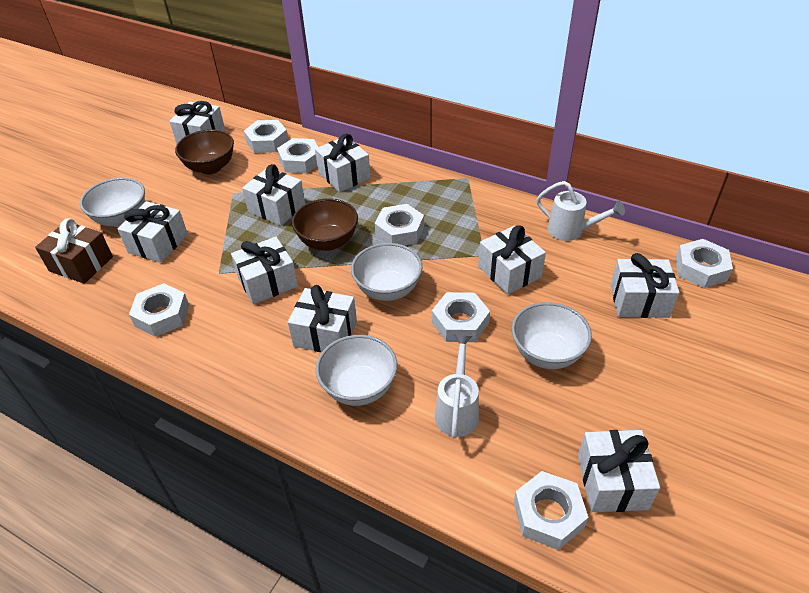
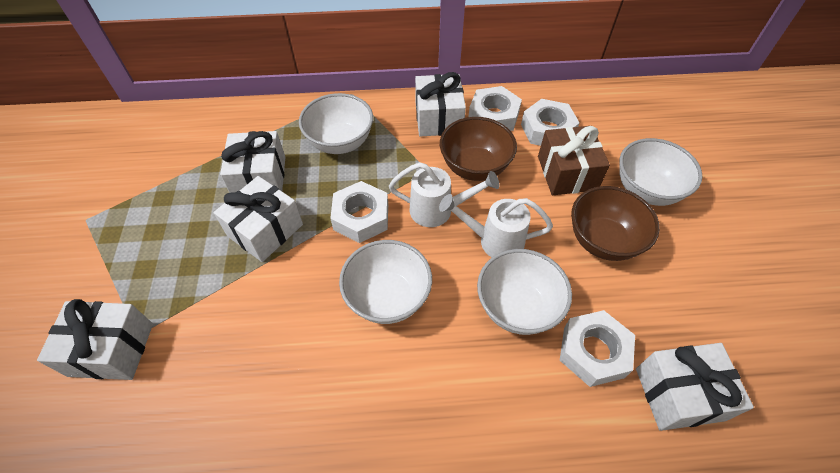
white gift: [117,201,188,263] [169,101,225,144] [231,237,298,304] [242,164,305,226] [288,285,357,352] [315,134,371,192] [478,225,546,295] [578,430,660,512] [611,253,680,318] = 9 -> [37,299,153,380] [213,176,303,262] [220,131,285,193] [415,72,466,136] [636,343,754,431] = 5
white nut: [129,283,189,337] [244,120,289,153] [277,138,318,173] [375,204,424,246] [432,292,490,342] [514,471,588,550] [676,239,733,288] = 7 -> [330,181,388,243] [469,86,522,131] [521,99,580,146] [560,310,635,387] = 4

